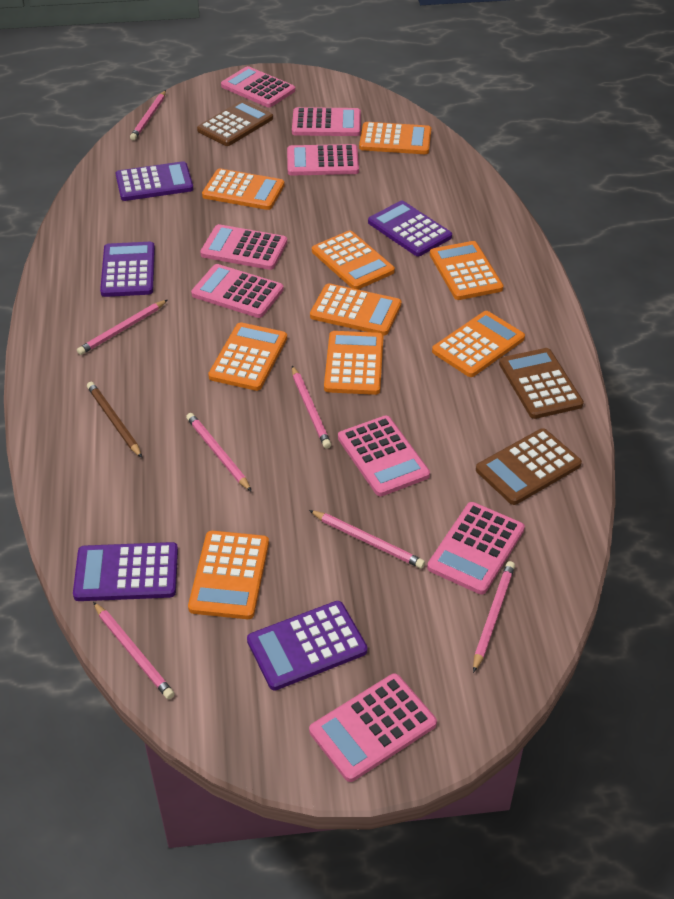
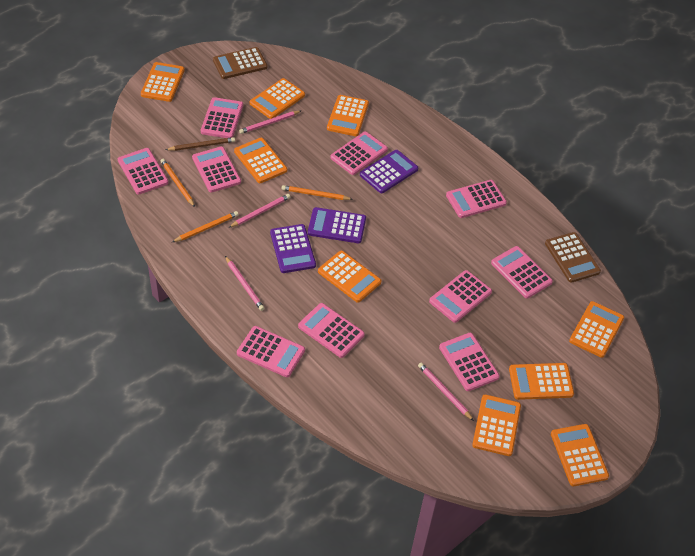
brown calculator: [197,100,273,146] [476,428,582,505] [499,348,584,419] = 3 -> [213,47,268,79] [545,232,601,283] = 2
orange pencil: none = 0 -> [160,159,195,207] [172,211,239,242] [282,185,352,200] = 3
pink calculator: [191,264,284,318] [200,224,287,270] [221,66,295,107] [287,144,359,176] [292,107,361,136] [309,674,437,782] [338,416,430,496] [427,502,525,594] = 8 -> [118,148,169,195] [192,146,241,193] [201,97,243,138] [237,326,305,377] [298,303,365,358] [330,131,388,175] [429,270,492,323] [439,333,500,391] [446,180,507,218] [491,246,553,299] = 10
pink pencil: [77,300,168,355] [93,602,175,699] [130,90,166,140] [186,413,252,492] [292,366,331,449] [309,510,425,569] [473,561,515,673] = 7 -> [225,256,265,311] [228,194,290,228] [239,111,301,134] [418,362,474,421] = 4
purple calculator: [73,542,178,601] [100,242,155,297] [116,161,193,201] [247,601,368,690] [368,201,452,256] = 5 -> [270,224,316,273] [308,207,366,243] [360,150,418,193] = 3

